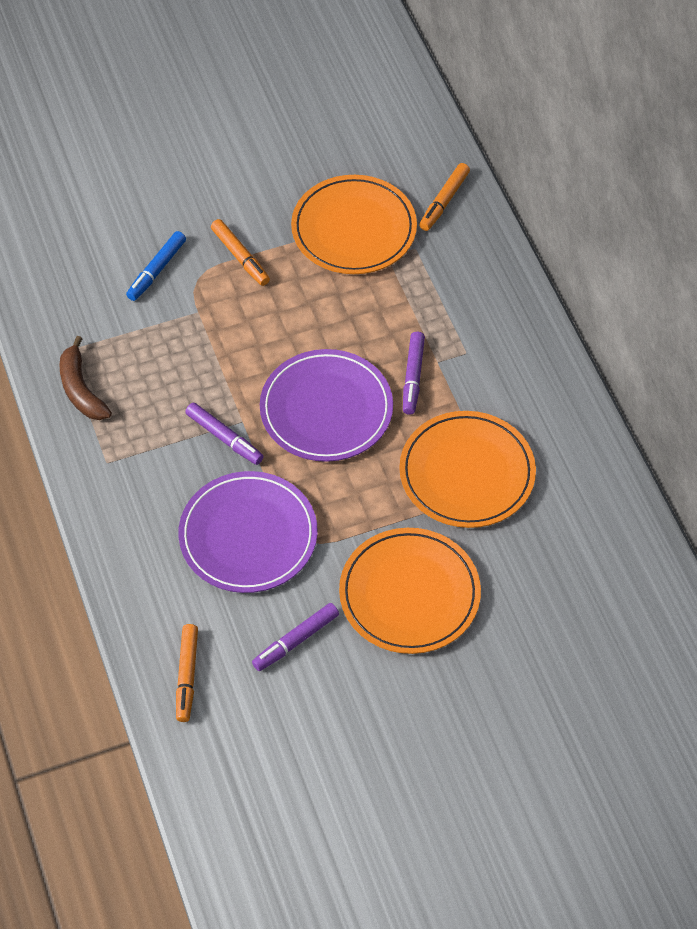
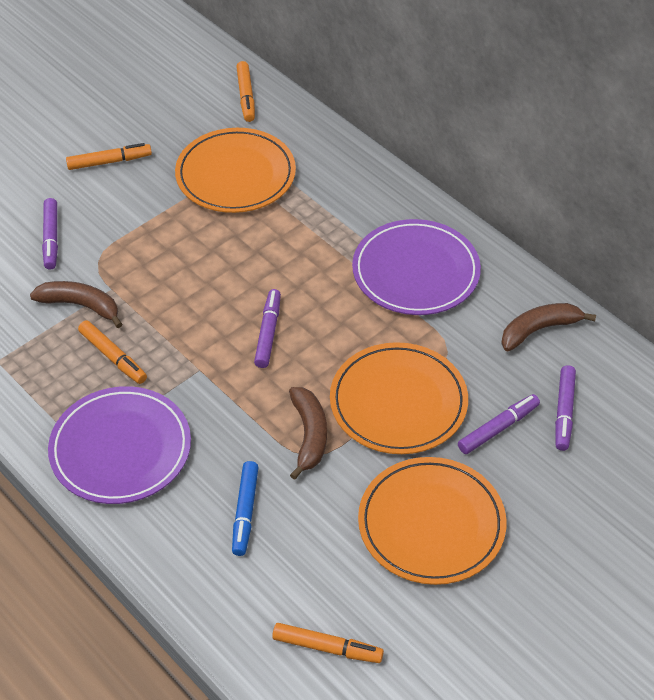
brown banana: [60,336,112,420] = 1 -> [30,281,122,328] [289,387,327,480] [501,303,596,351] = 3
orange marker: [176,624,198,722] [211,219,270,286] [419,163,470,231] = 3 -> [66,143,152,170] [78,320,147,384] [236,61,255,122] [272,623,384,663] = 4
purple marker: [185,402,264,465] [252,603,339,671] [403,332,425,415] = 3 -> [42,198,58,270] [254,289,281,368] [458,394,540,454] [555,365,576,451] = 4

